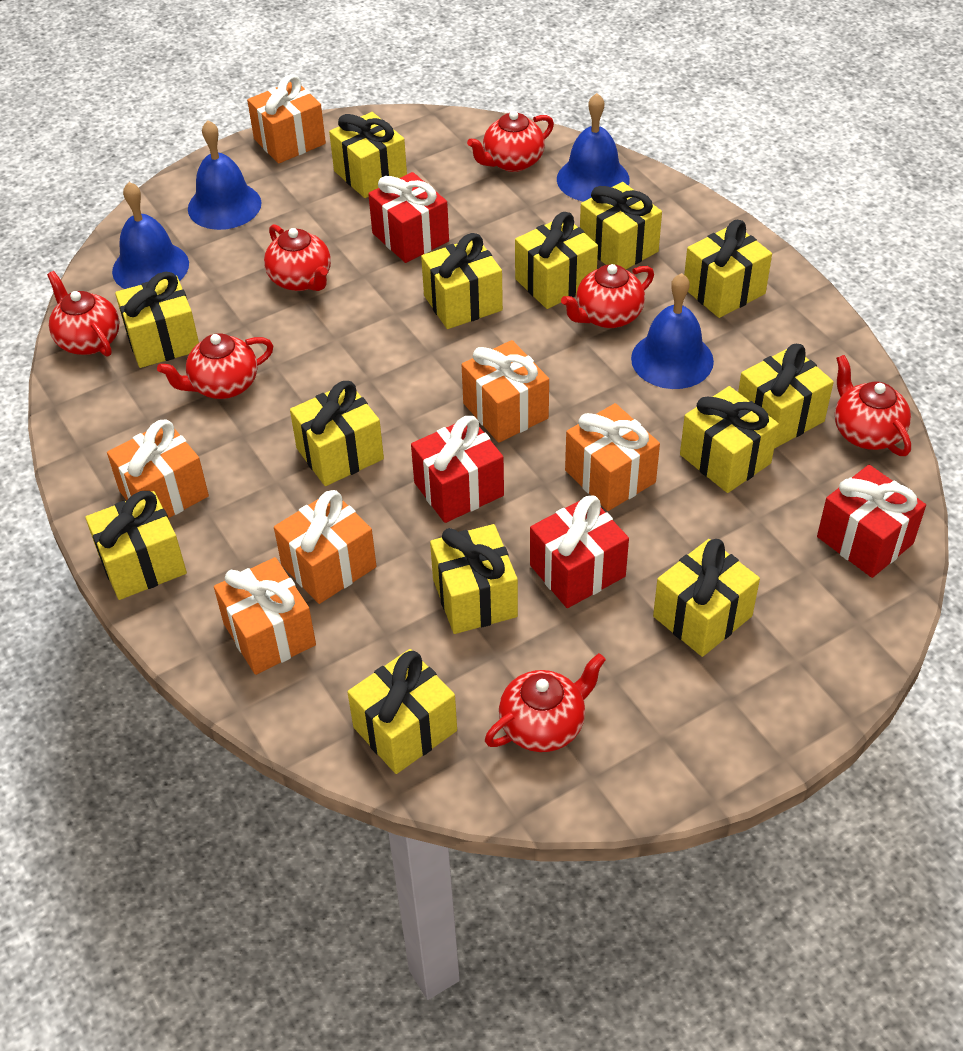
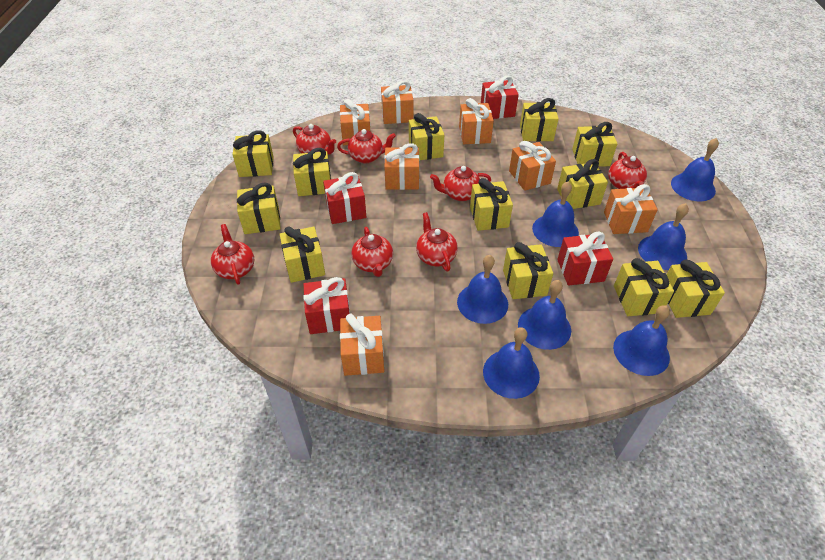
blue bell: [112,182,189,289] [188,120,261,230] [557,93,630,202] [631,273,714,389] = 4 -> [457,255,508,324] [483,327,540,399] [518,280,571,350] [532,181,579,247] [613,305,670,376] [638,203,689,270] [671,138,719,201] = 7
orange gift: [107,420,209,518] [214,557,316,675] [247,74,326,164] [274,490,376,604] [462,340,549,443] [565,403,660,511] = 6 -> [340,99,371,145] [340,314,384,376] [381,81,413,124] [384,143,420,190] [459,98,494,144] [509,141,556,191] [604,184,658,234] = 7
yellow gift: [85,491,187,600] [115,272,199,368] [290,381,384,486] [329,112,407,198] [347,649,457,774] [421,233,503,329] [430,524,518,634] [515,212,598,309] [580,182,662,269] [653,539,760,657] [680,386,779,493] [684,220,772,318] [738,344,834,448] = 13 -> [232,130,274,177] [237,183,281,234] [280,226,325,283] [293,148,331,196] [409,113,444,160] [470,178,513,231] [503,242,553,299] [520,98,558,142] [557,159,608,209] [572,122,617,167] [614,258,674,316] [667,259,725,318] = 12

